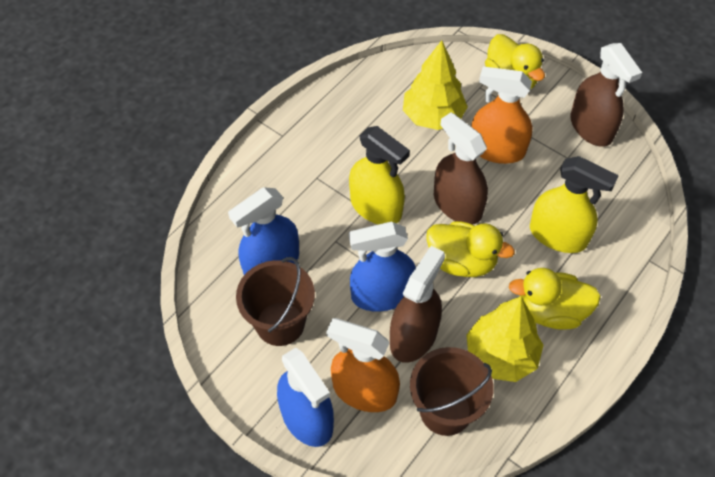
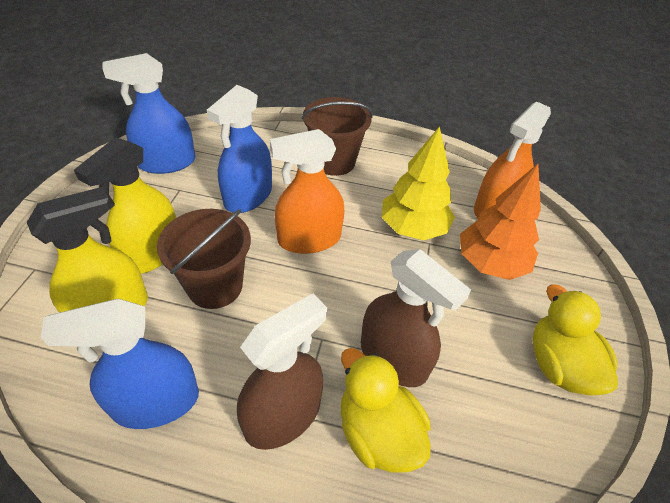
brown spray bottle: [390,246,445,363] [434,112,488,224] [571,43,642,147] = 3 -> [237,293,327,450] [361,249,471,387] = 2
orange tree: none = 0 -> [460,164,541,280] = 1
yellow duck: [426,221,515,277] [485,34,545,90] [508,268,601,330] = 3 -> [341,348,431,473] [532,284,618,396] = 2
yellow tree: [403,41,467,130] [466,296,543,382] = 2 -> [382,126,455,240] = 1

